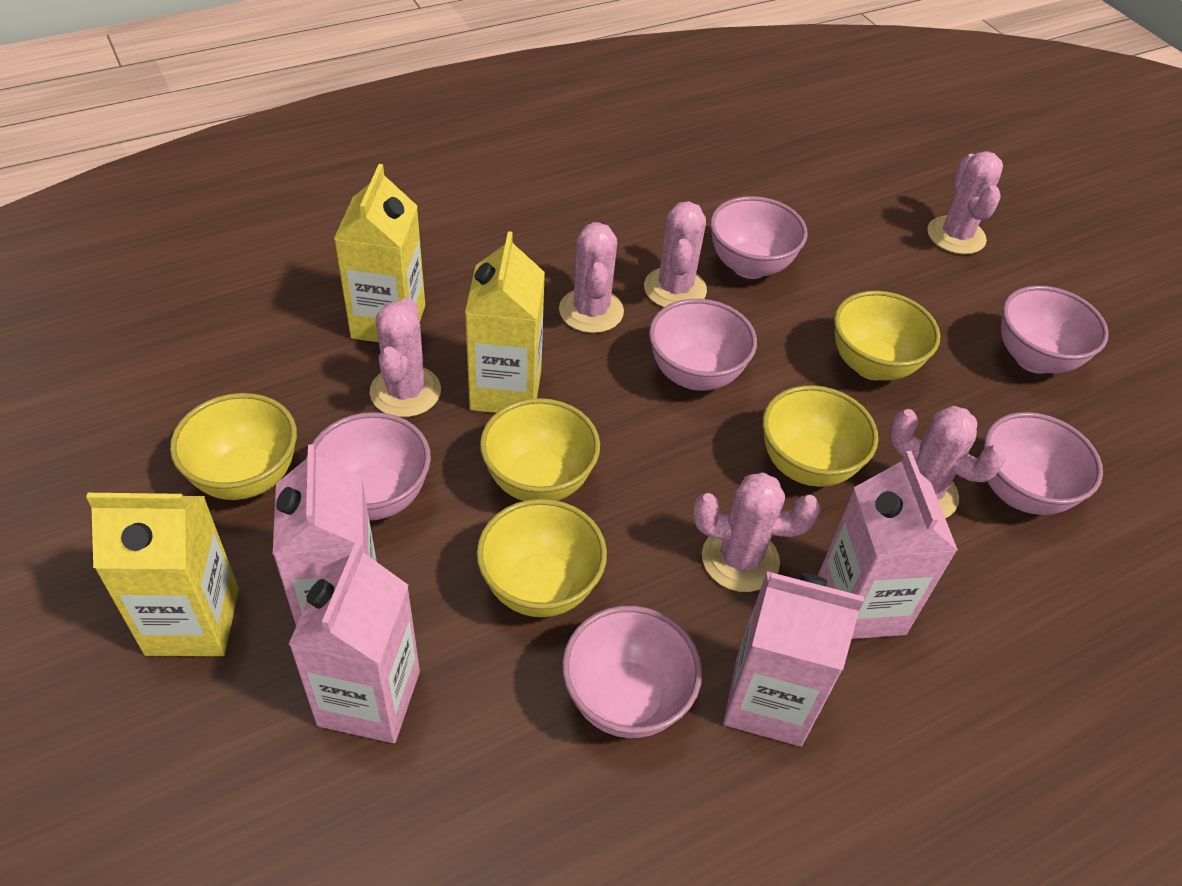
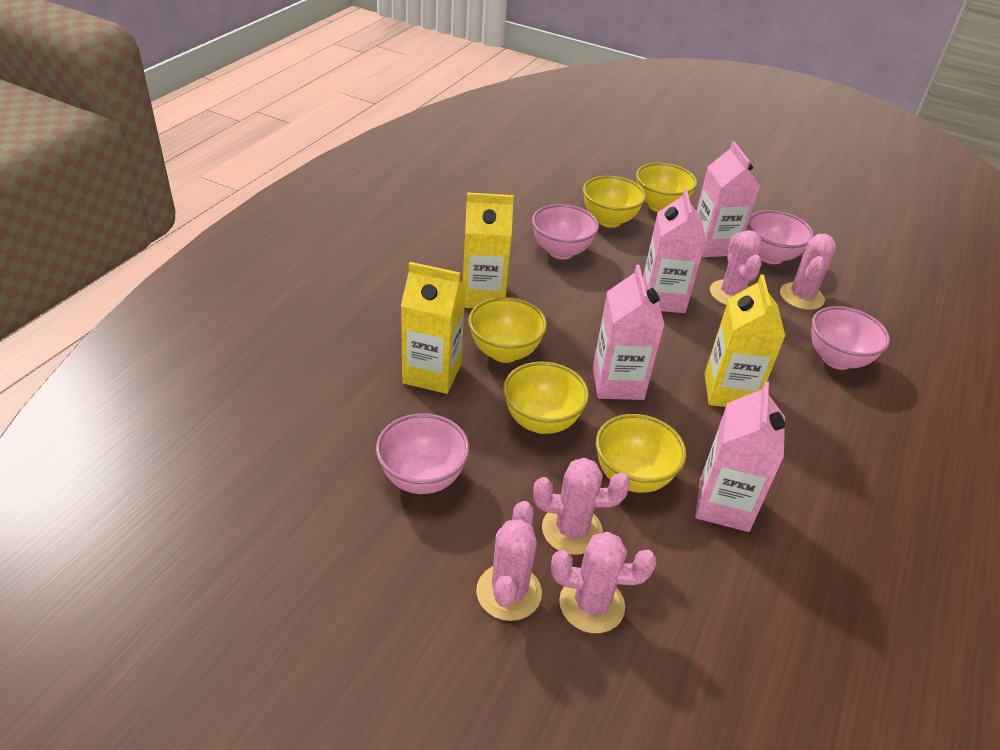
pink bowl: [306,412,431,521] [562,606,702,738] [649,299,757,391] [710,196,808,279] [984,412,1103,515] [1001,286,1109,374] = 6 -> [376,413,470,494] [532,204,599,259] [747,210,814,264] [811,306,890,370] = 4
pink cactus: [370,298,441,417] [559,222,624,333] [644,201,707,307] [693,472,820,592] [890,406,1006,518] [927,151,1003,254] = 6 -> [476,501,542,621] [533,458,630,555] [551,532,656,633] [710,230,762,305] [780,234,836,310] = 5

